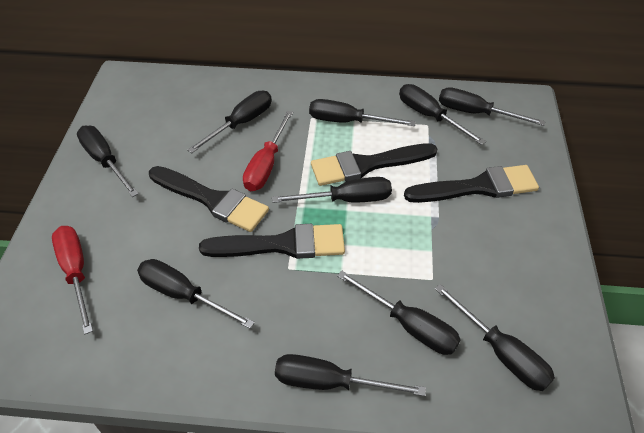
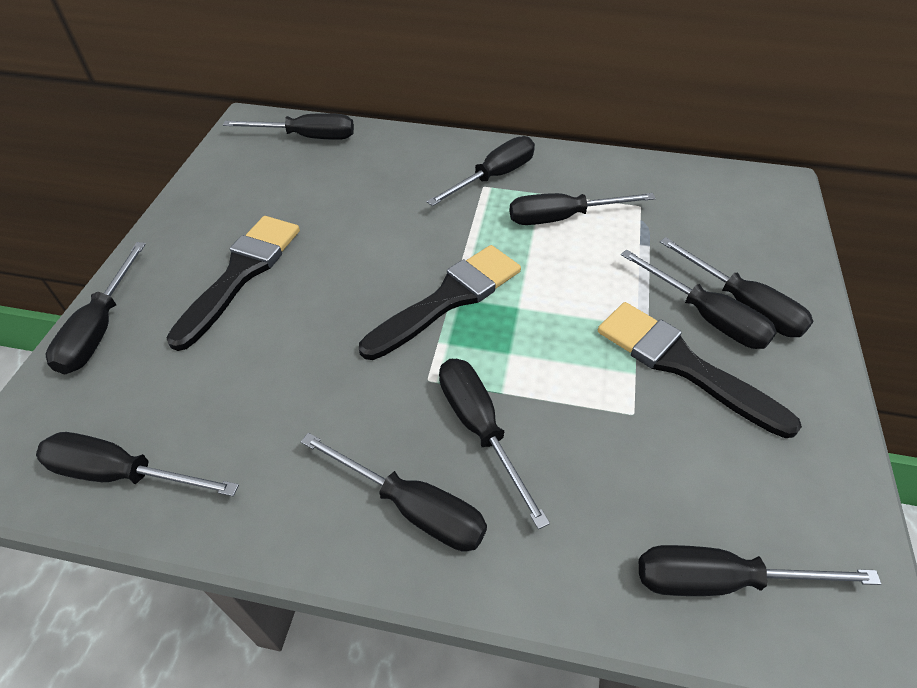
black brush: [149,166,269,232] [199,224,345,259] [311,143,437,186] [404,165,539,203] = 4 -> [166,216,300,351] [359,245,521,360] [598,302,802,438] = 3
red screwdriver: [52,226,93,335] [243,111,293,191] = 2 -> none = 0

